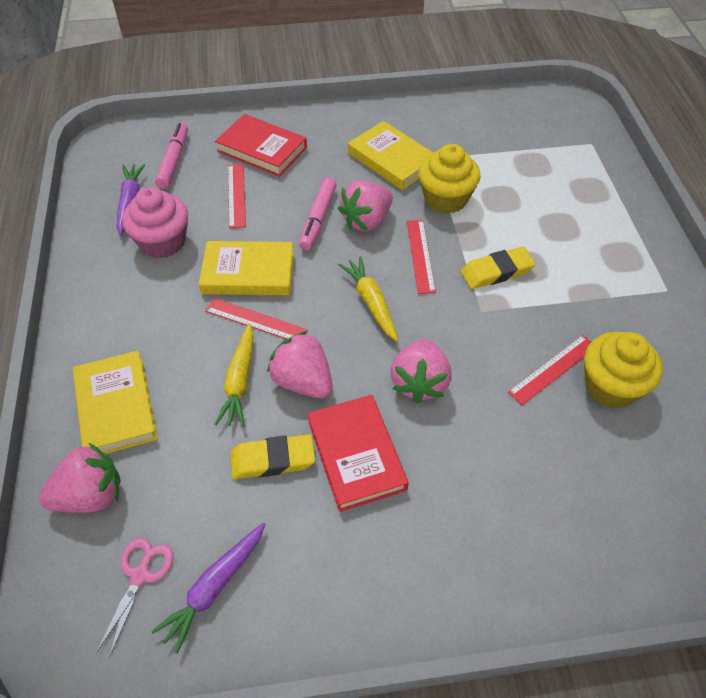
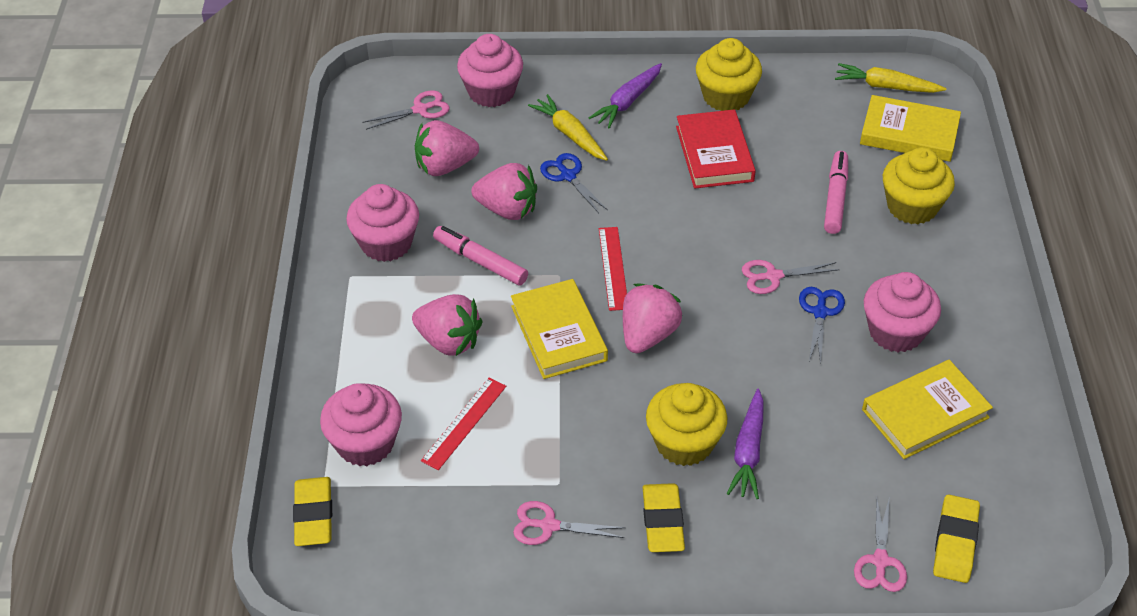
blue scissors: none = 0 -> [540,153,608,213] [799,287,845,364] = 2
pink cupcake: [122,187,188,258] = 1 -> [320,383,402,466] [346,184,419,262] [457,34,523,107] [864,272,941,352] = 4
pink scissors: [96,538,174,658] = 1 -> [362,90,450,130] [513,501,625,545] [742,260,840,294] [854,496,907,592] = 4
red book: [215,114,307,177] [308,395,409,512] = 2 -> [676,109,756,188] = 1
red ruler: [205,298,308,339] [228,164,246,228] [407,220,436,294] [508,335,591,405] = 4 -> [421,378,506,470] [599,227,627,311] = 2
yellow cupcake: [418,144,481,214] [584,332,663,408] = 2 -> [646,383,727,466] [696,38,762,111] [883,147,955,224] = 3
yellow eraser: [230,434,315,479] [461,247,536,289] = 2 -> [293,477,332,546] [643,483,685,552] [933,495,980,583] = 3

